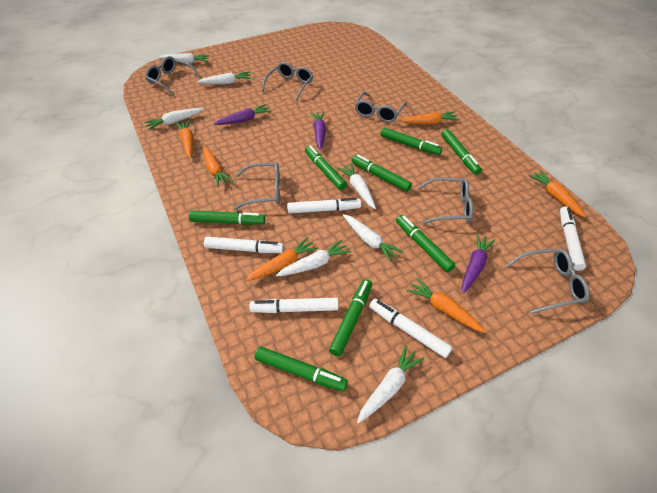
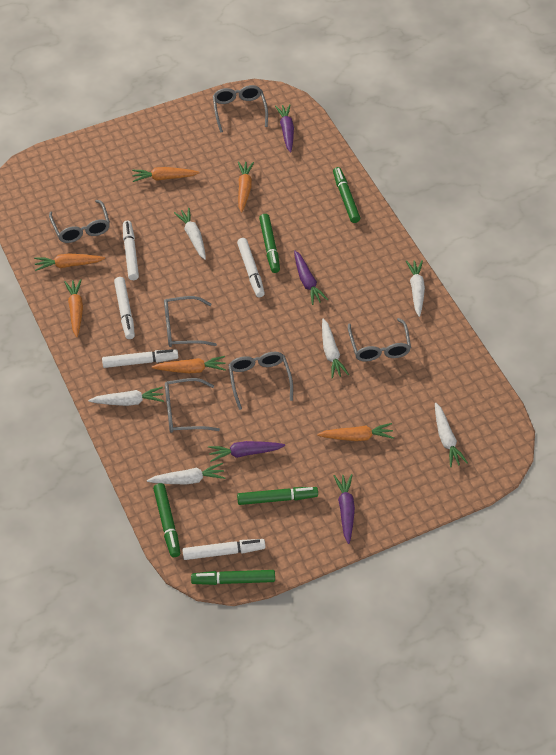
green marker: [189,211,265,225] [254,346,348,392] [305,145,347,190] [329,279,372,357] [351,155,412,192] [380,127,442,155] [396,215,455,272] [441,129,482,175] = 8 -> [153,483,180,557] [191,570,275,585] [237,487,318,505] [259,214,280,273] [333,167,360,223] = 5
purple carrot: [213,104,271,125] [310,112,326,150] [462,233,495,293] = 3 -> [208,441,285,462] [275,104,294,153] [294,250,328,305] [334,474,355,544] = 4
white carrot: [144,108,204,130] [159,53,210,64] [197,72,251,84] [276,240,351,277] [337,163,376,209] [343,214,403,262] [357,345,424,424] = 7 -> [88,387,164,406] [147,463,225,485] [174,208,206,260] [322,318,349,378] [406,260,425,317] [435,403,468,467] = 6

